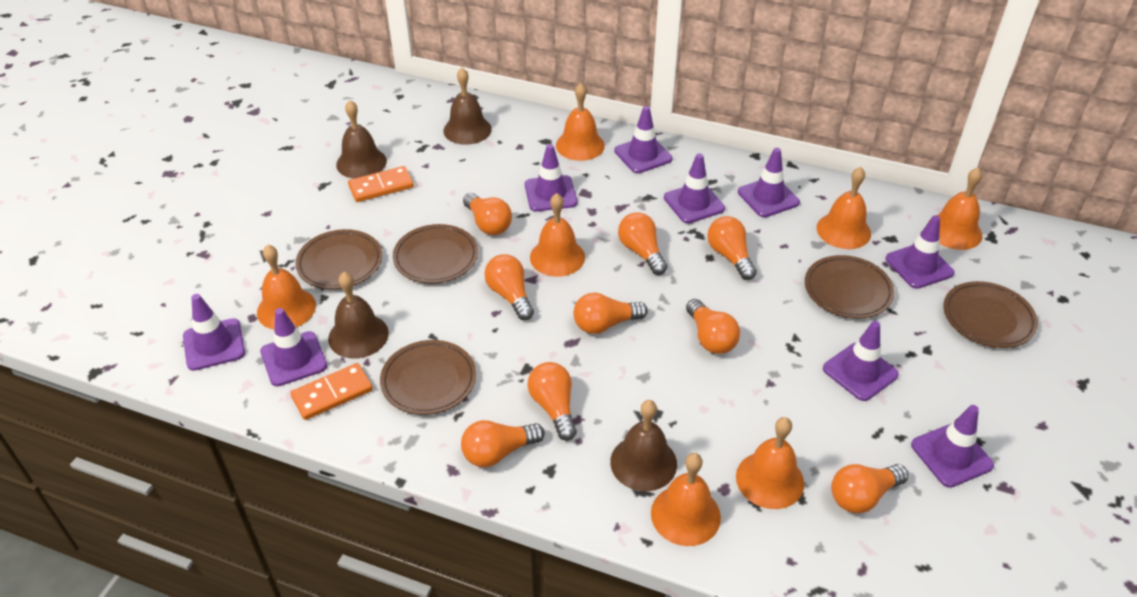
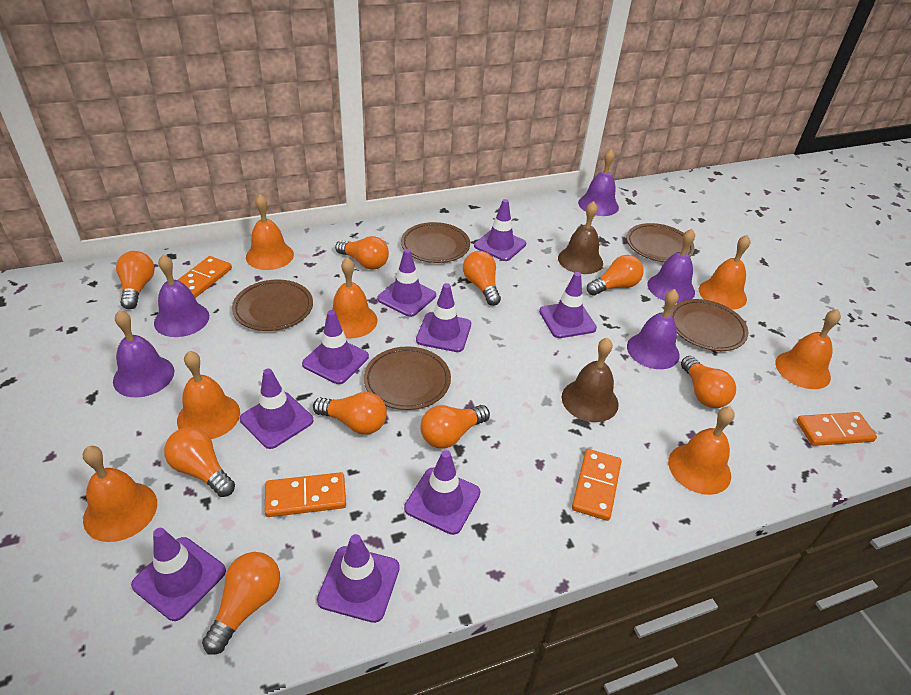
brown bell: [328,272,389,359] [336,100,387,179] [443,68,492,145] [610,400,677,491] = 4 -> [558,201,603,274] [562,338,619,422] = 2
orange domino: [290,363,373,420] [348,166,414,202] = 2 -> [178,256,232,298] [265,472,346,517] [572,449,622,521] [796,412,877,446] = 4
purple bell: none = 0 -> [113,310,174,397] [154,255,209,337] [578,149,619,216] [627,289,680,369] [648,229,695,303] = 5

